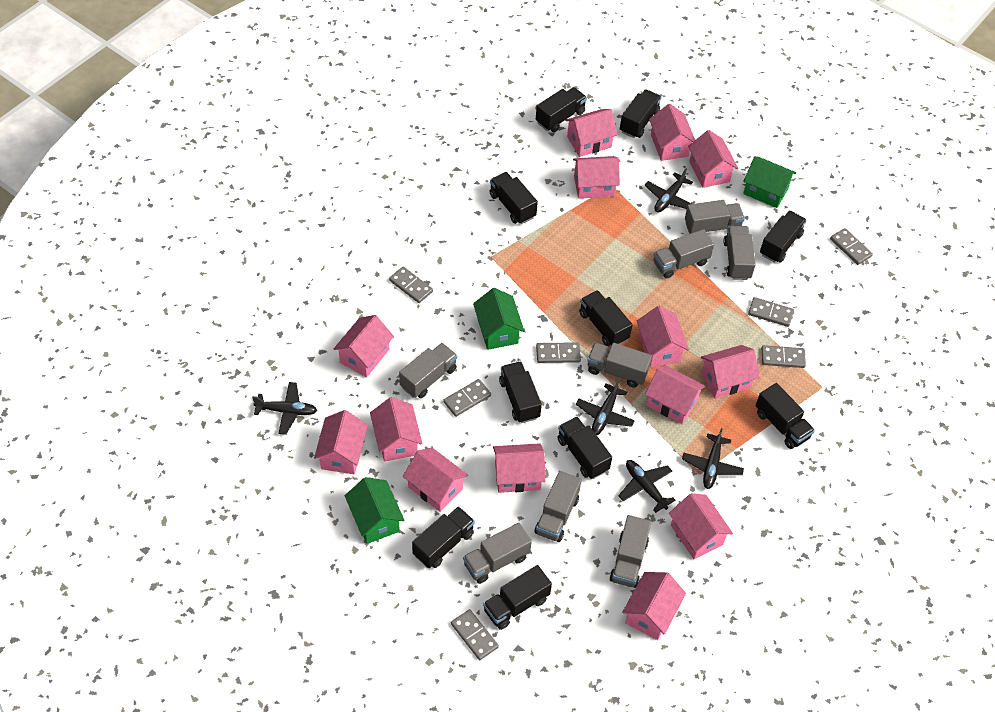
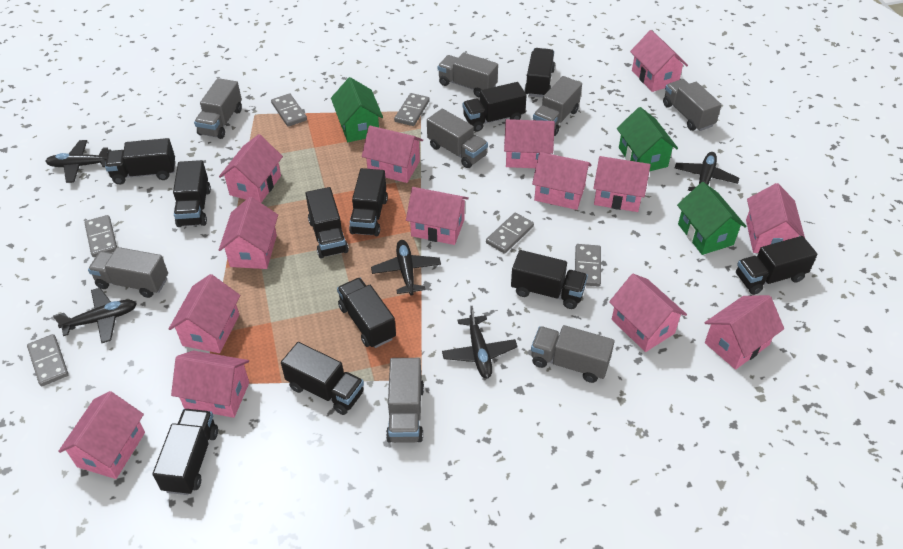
black truck: [412,507,475,568] [483,565,552,630] [489,172,538,224] [499,361,542,423] [536,87,587,132] [557,417,612,479] [579,290,633,346] [620,89,662,138] [756,383,815,449] [760,211,807,263] = 10 -> [105,138,175,184] [153,409,218,495] [173,160,211,227] [281,342,364,415] [305,187,349,258] [337,278,396,348] [349,168,388,236] [463,82,527,131] [511,250,588,309] [524,48,555,98] [736,236,818,295] = 11
grey domino: [389,267,433,303] [443,379,491,417] [451,609,499,660] [536,342,581,363] [748,297,794,327] [761,345,806,368] [830,228,873,265] = 7 -> [27,334,69,386] [85,215,117,257] [271,93,307,127] [394,93,430,126] [486,213,534,254] [575,244,601,287] = 6

